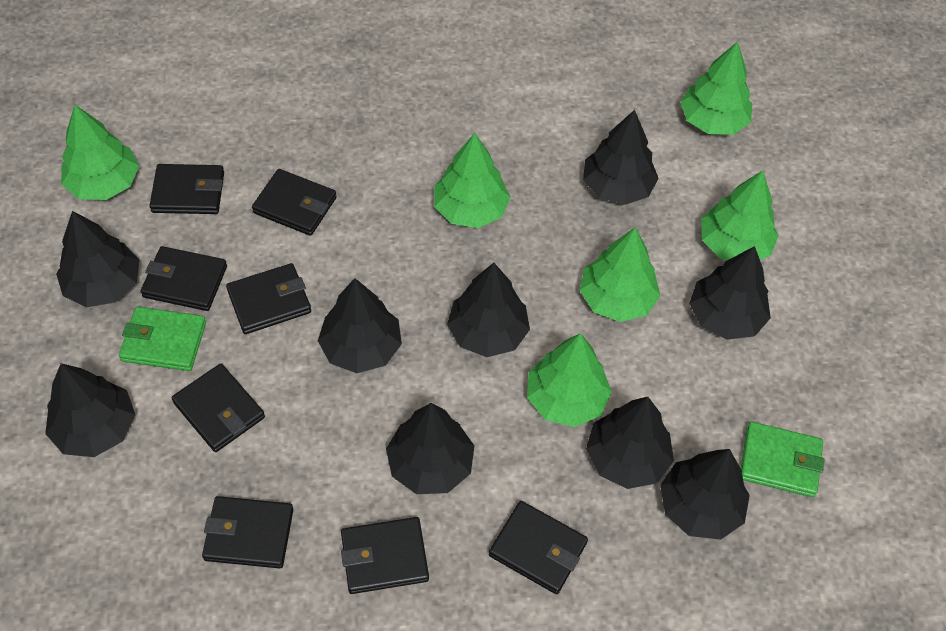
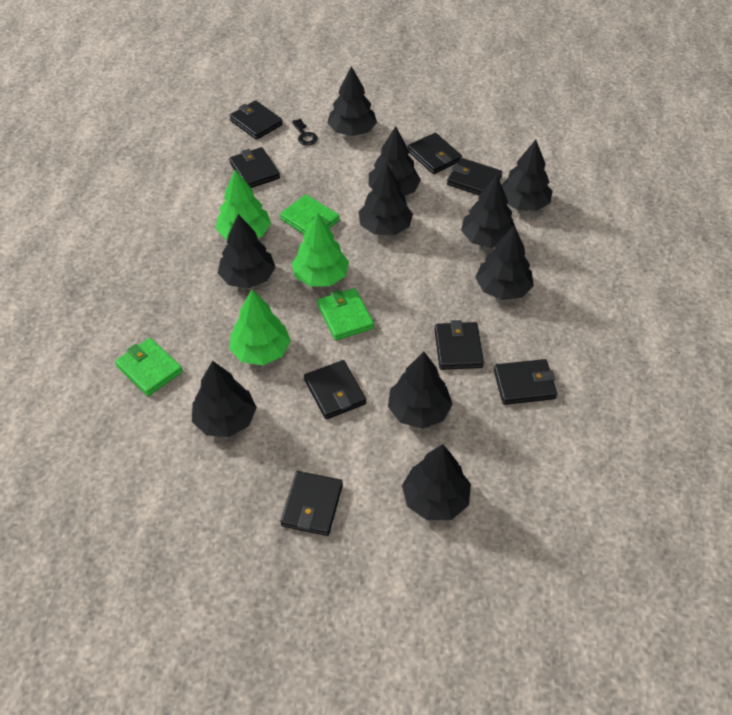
black key: none = 0 -> [291,118,318,146] = 1
black tree: [45,363,135,457] [56,211,139,307] [318,278,402,373] [386,403,474,494] [447,263,530,357] [583,110,659,205] [586,397,674,489] [660,449,750,540] [689,246,771,340] = 9 -> [192,361,257,437] [218,214,276,288] [327,66,377,136] [358,163,413,236] [369,126,421,196] [388,352,453,429] [402,444,471,520] [461,175,516,248] [475,226,534,300] [502,139,553,211] = 10
green tree: [61,105,139,200] [434,133,510,228] [527,333,612,427] [579,228,660,322] [680,42,752,135] [701,171,779,260] = 6 -> [215,170,271,240] [229,290,291,365] [292,213,349,286] = 3
green wallet: [119,307,206,371] [741,422,824,497] = 2 -> [115,338,183,396] [280,194,340,234] [317,288,374,341] = 3

